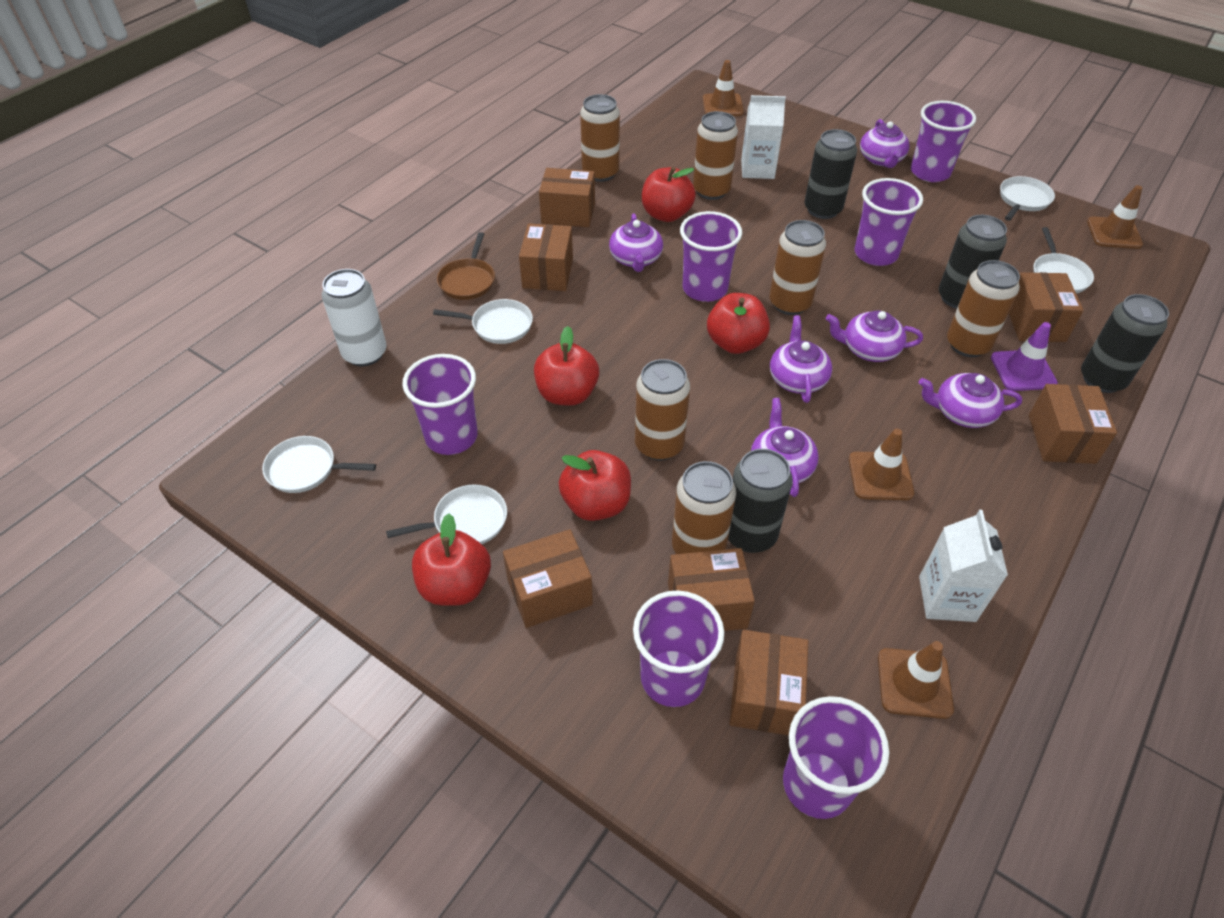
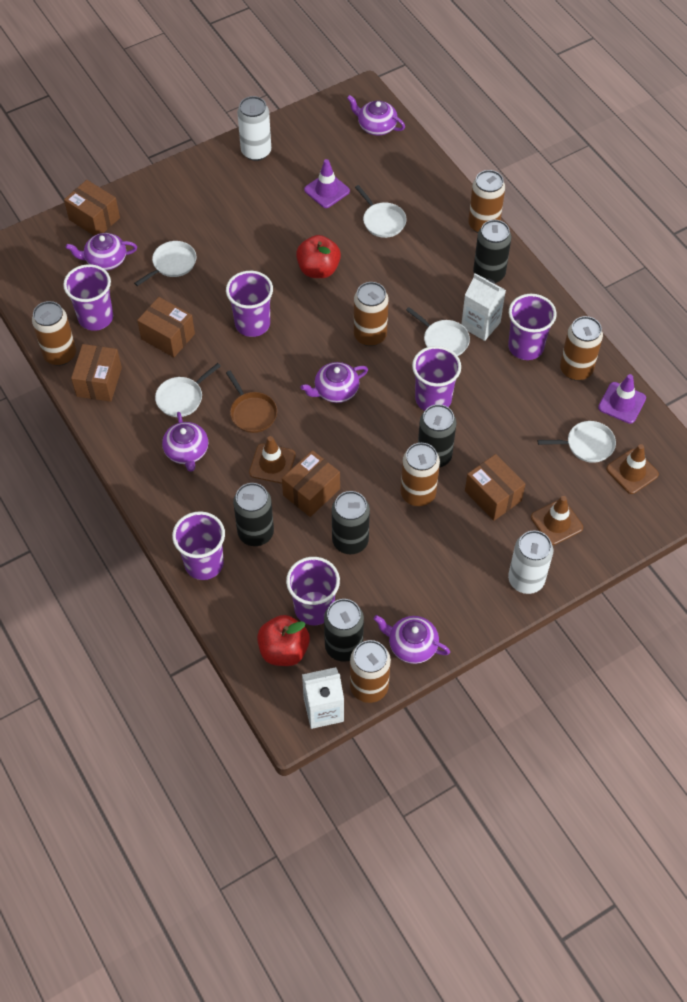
black can: [728,449,793,553] [804,129,857,219] [939,215,1007,309] [1081,294,1169,393] = 4 -> [233,483,274,546] [324,599,364,662] [332,491,370,554] [418,404,456,468] [473,220,511,283] = 5
brown box: [503,529,593,628] [519,223,573,291] [539,168,595,227] [668,548,755,631] [729,630,808,736] [1009,272,1084,342] [1029,384,1117,464] = 7 -> [64,180,120,236] [71,344,122,402] [137,297,195,357] [282,450,340,517] [465,454,525,521] = 5
brown traffic cone: [703,60,744,116] [849,429,914,500] [878,641,954,719] [1087,185,1143,249] = 4 -> [249,436,296,484] [531,496,583,545] [606,444,659,494] = 3
purple teapot: [609,213,663,272] [751,398,819,497] [770,315,832,403] [826,311,923,362] [860,119,910,168] [919,373,1022,428] = 6 -> [66,233,137,270] [162,412,208,472] [301,362,368,403] [347,95,405,135] [374,615,450,664] = 5
purple traffic cone: [991,322,1058,391] = 1 -> [304,159,350,208] [598,374,646,424] = 2
red apple: [412,513,491,606] [534,326,599,406] [559,450,631,521] [642,167,696,222] [707,293,770,354] = 5 -> [257,615,310,666] [296,235,341,278] = 2
white can: [322,269,387,366] = 1 -> [237,96,271,161] [508,531,553,594] = 2

